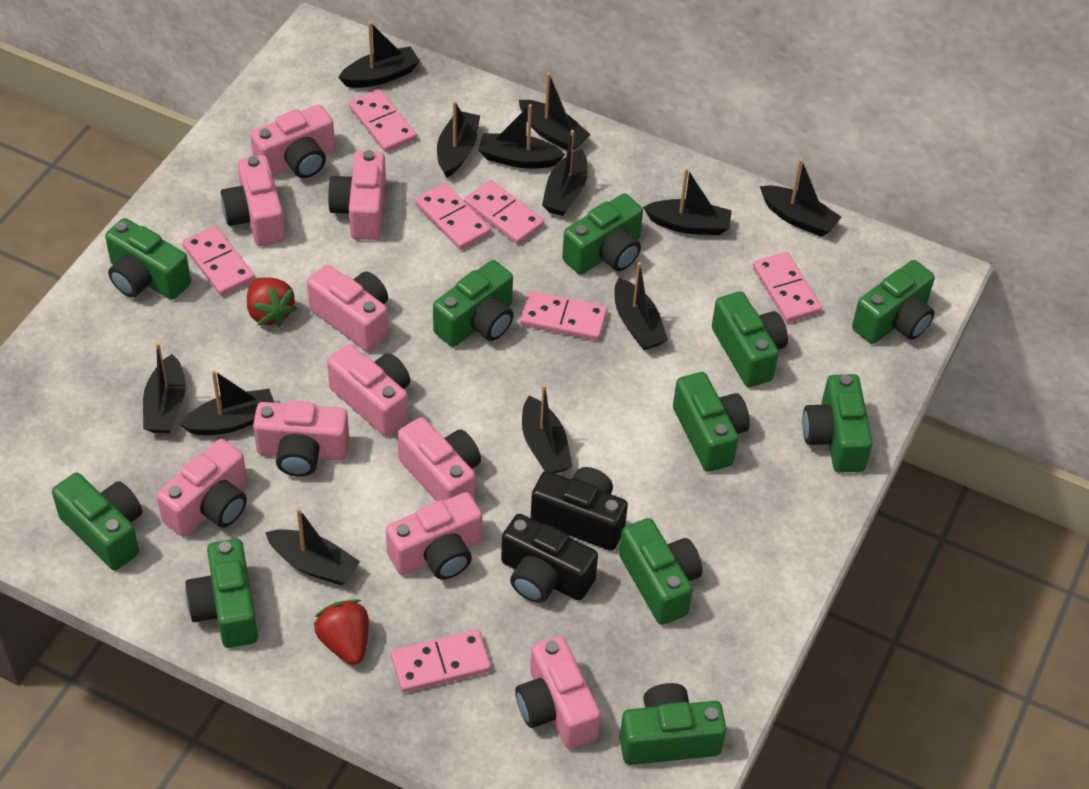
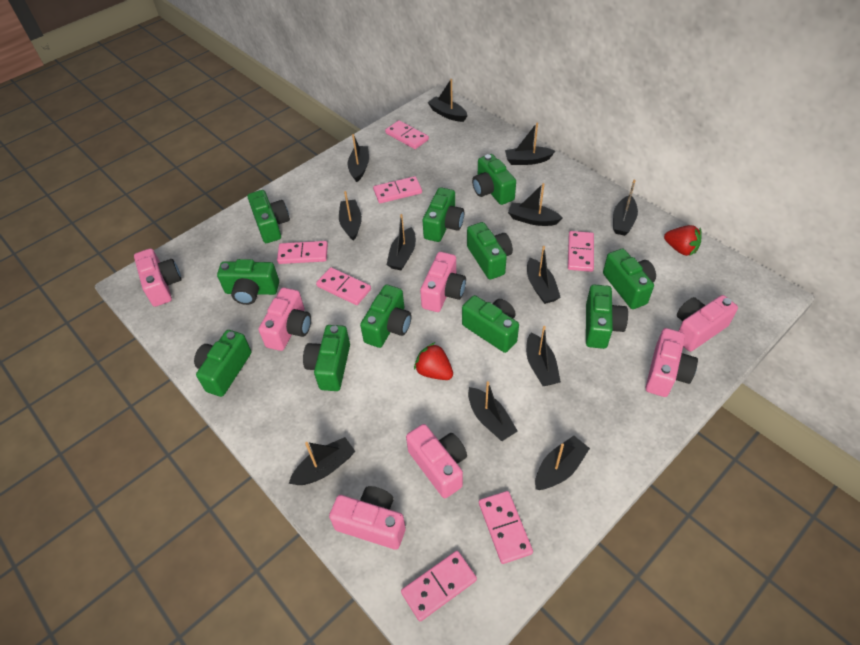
black camera: [501,514,598,603] [531,467,628,551] = 2 -> none = 0
pink camera: [157,439,247,537] [221,155,285,246] [250,104,335,178] [253,401,349,477] [307,265,388,351] [327,344,410,436] [328,150,386,240] [386,492,482,579] [397,417,481,501] [515,636,601,749] = 10 -> [134,248,181,307] [259,288,311,351] [329,486,406,550] [406,424,467,498] [420,252,466,312] [645,328,698,397] [677,295,738,352] = 7

